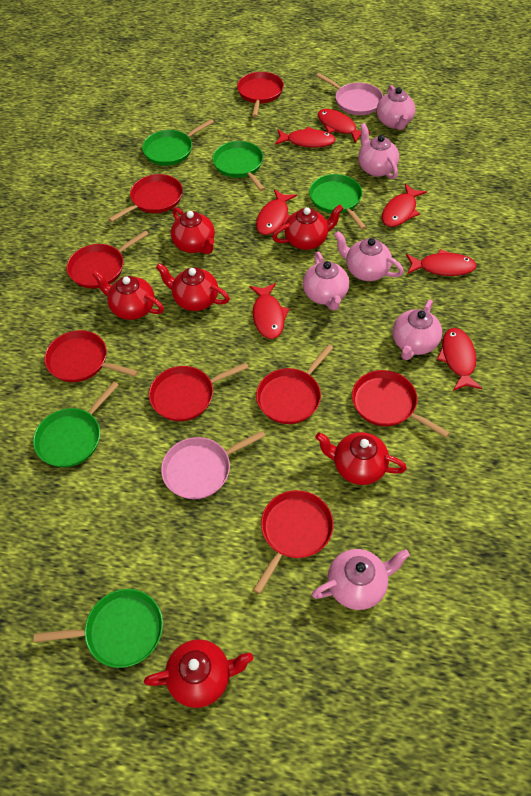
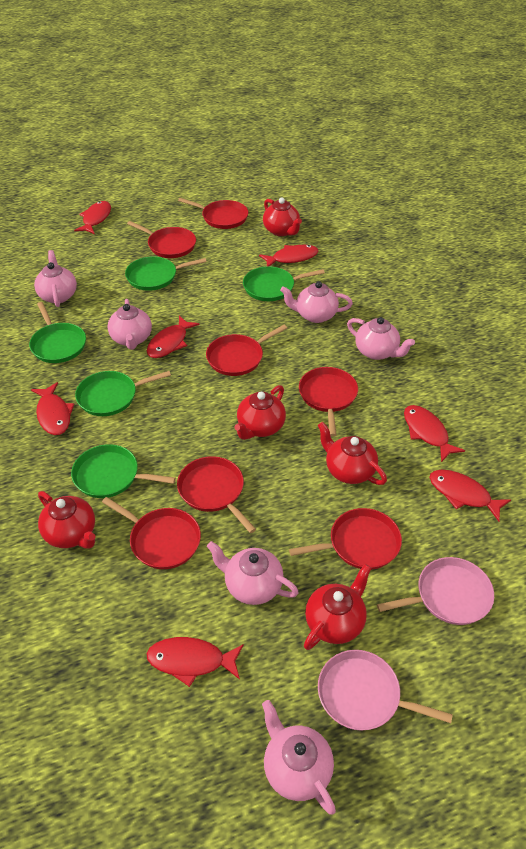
red pan: [44,330,138,382] [66,230,149,288] [108,174,183,222] [149,363,249,421] [237,72,284,117] [253,490,334,594] [256,344,333,424] [352,370,450,438] = 8 -> [102,497,201,569] [127,221,196,258] [177,456,256,533] [178,198,248,229] [206,325,287,376] [289,508,402,570] [299,367,358,436] = 7
red teapot: [92,271,164,320] [144,639,253,708] [156,263,230,311] [171,207,215,254] [272,205,344,250] [315,432,407,485] = 6 -> [38,491,96,549] [235,385,286,440] [263,198,302,236] [304,564,371,650] [318,422,387,485] = 5

